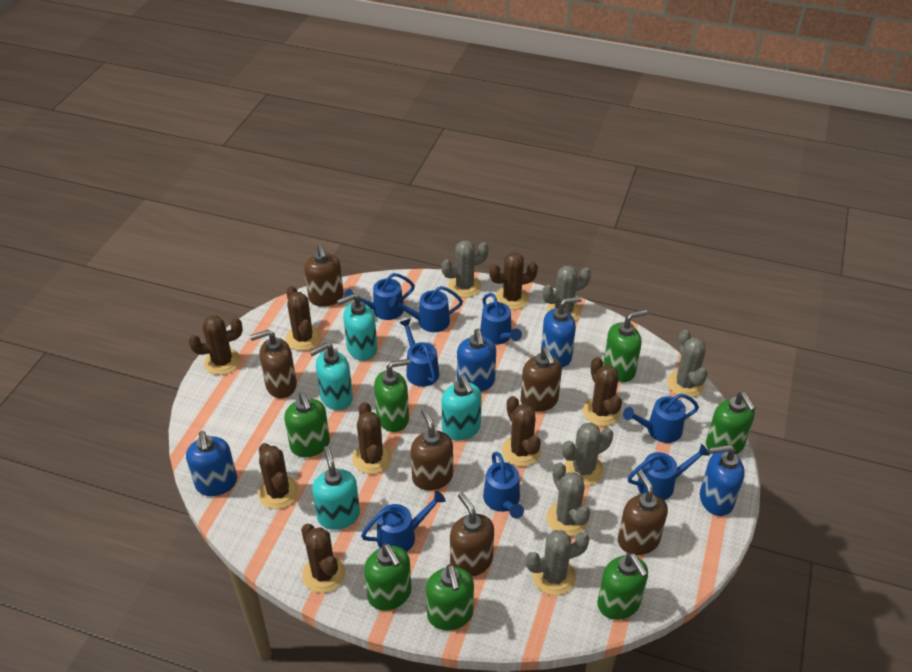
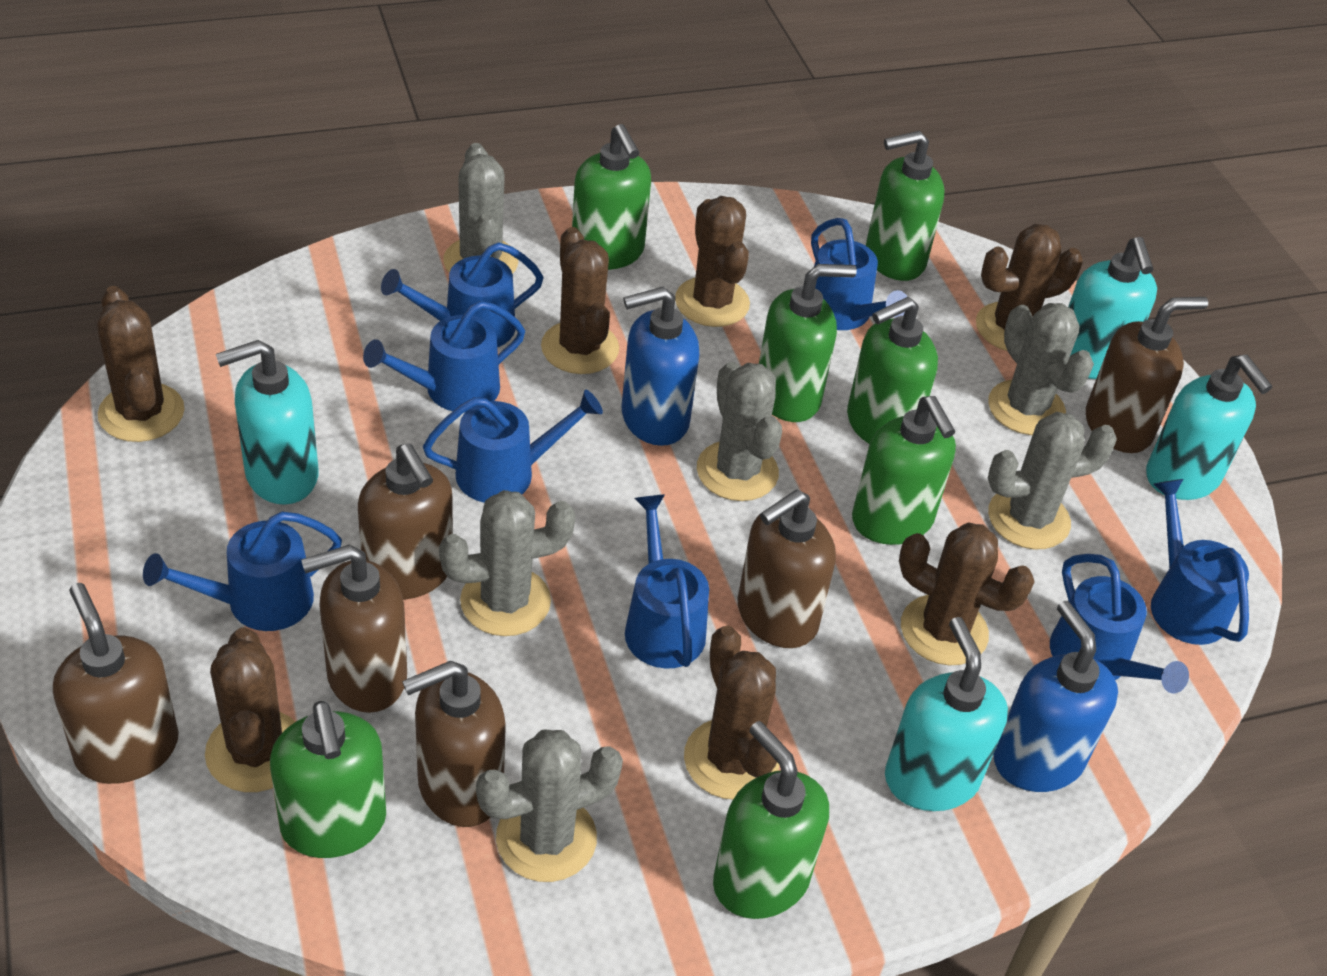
blue soap dispenser: [186,431,237,496] [457,328,496,392] [541,297,582,367] [700,445,745,516] = 4 -> [622,287,699,446] [994,601,1118,792] = 2
brown cactus: [188,315,243,375] [258,443,299,509] [285,286,321,351] [301,524,346,593] [352,402,392,474] [489,252,538,310] [502,396,541,467] [583,357,622,426] = 8 -> [97,286,185,442] [205,627,295,792] [541,227,619,374] [675,196,750,327] [684,625,779,800] [899,523,1035,666] [976,224,1083,351] = 7

